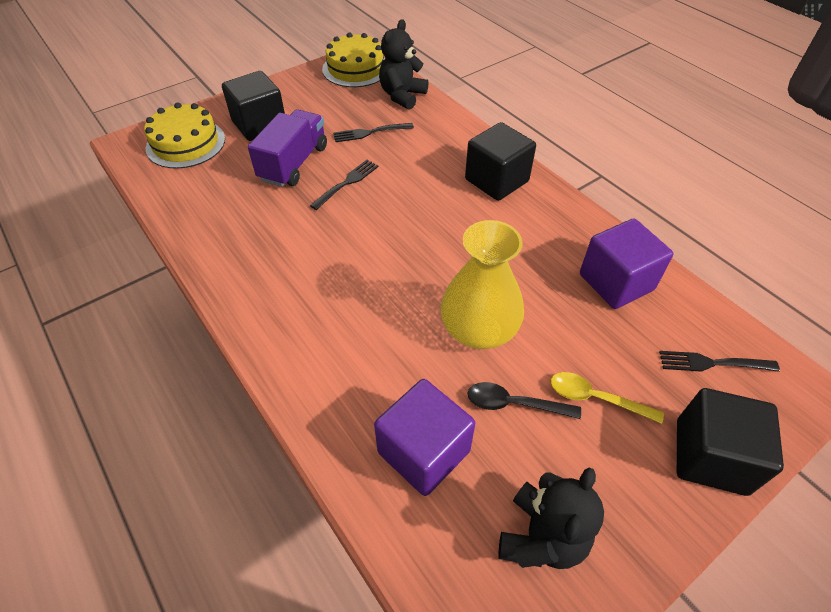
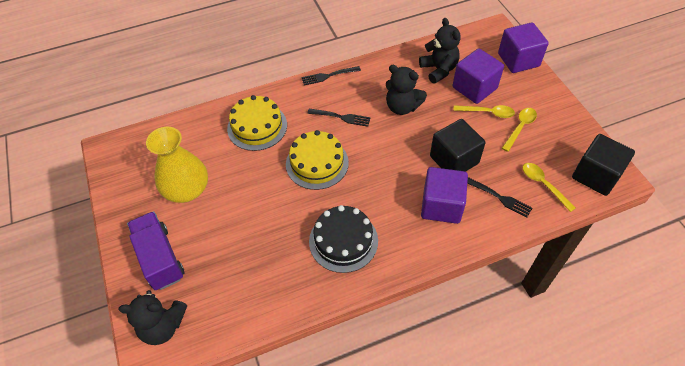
black cake: none = 0 -> [309,205,378,273] = 1
black cube: [222,71,285,141] [465,122,536,201] [677,388,784,496] = 3 -> [430,119,486,172] [572,134,635,196] = 2
black spoon: [467,382,581,419] = 1 -> none = 0
black teddy bear: [379,19,428,110] [498,467,604,569] = 2 -> [118,290,187,345] [386,65,427,115] [419,18,461,84] = 3
purple cube: [374,379,475,496] [580,218,673,309] = 2 -> [421,167,468,224] [453,48,504,104] [498,22,549,73] = 3
yellow spoon: [551,372,664,424] = 1 -> [453,105,515,118] [502,108,537,152] [523,163,576,212] = 3

